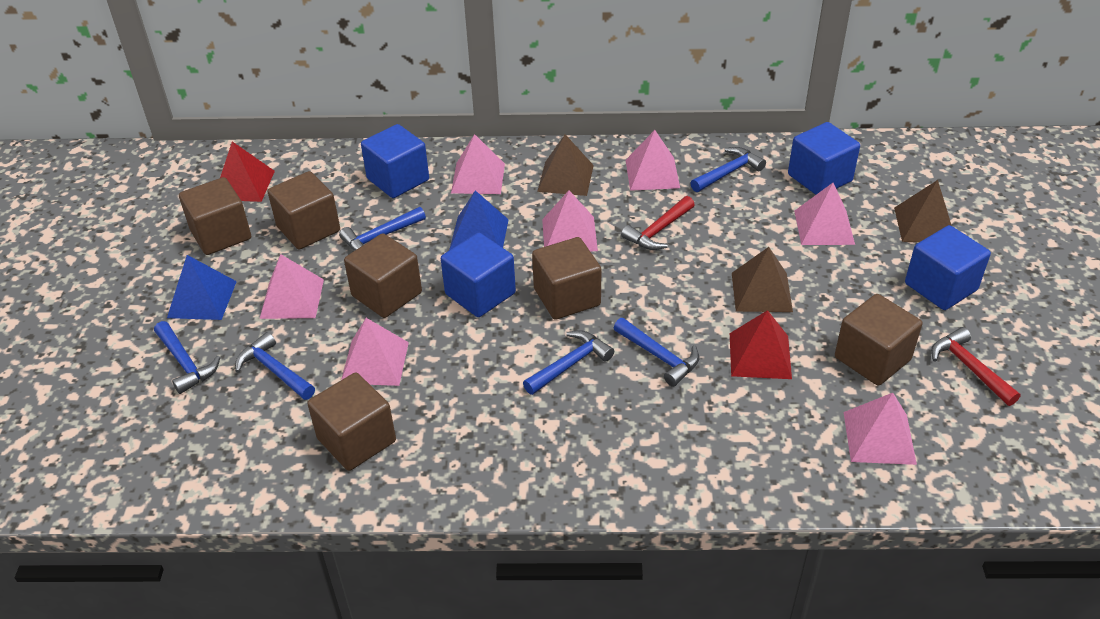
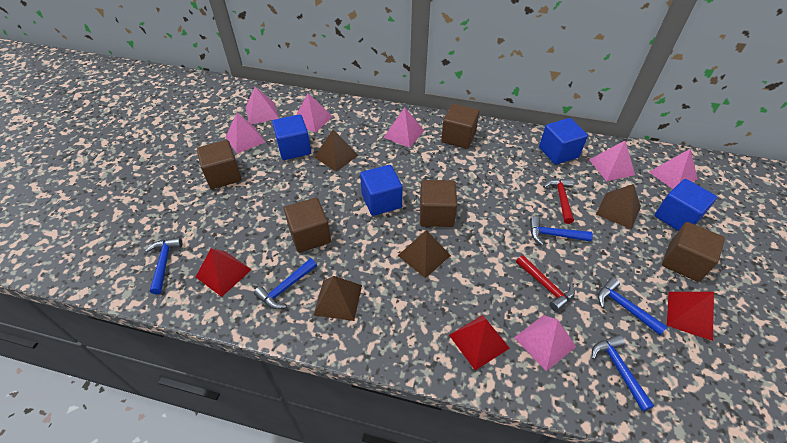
blue hammer: [154,321,220,394] [235,332,315,400] [339,207,426,251] [523,330,614,395] [614,318,699,387] [691,147,766,192] = 6 -> [145,237,182,294] [254,258,317,309] [530,216,593,245] [591,335,654,411] [598,277,668,335] = 5
blue pyramid: [167,255,237,320] [449,190,509,250] = 2 -> none = 0
brown cube: [179,177,251,255] [267,171,340,249] [307,372,396,471] [344,233,422,318] [532,237,601,320] [835,294,922,386] = 6 -> [197,140,242,189] [284,198,331,253] [420,180,457,227] [441,104,480,149] [662,222,725,282] = 5
brown pyramid: [537,134,594,196] [732,247,793,312] [894,180,952,242] = 3 -> [314,130,359,172] [314,276,362,321] [398,230,451,278] [596,184,641,230] = 4
red pyramid: [220,142,275,202] [730,310,792,379] = 2 -> [196,248,252,297] [449,315,510,370] [667,292,714,341] = 3

